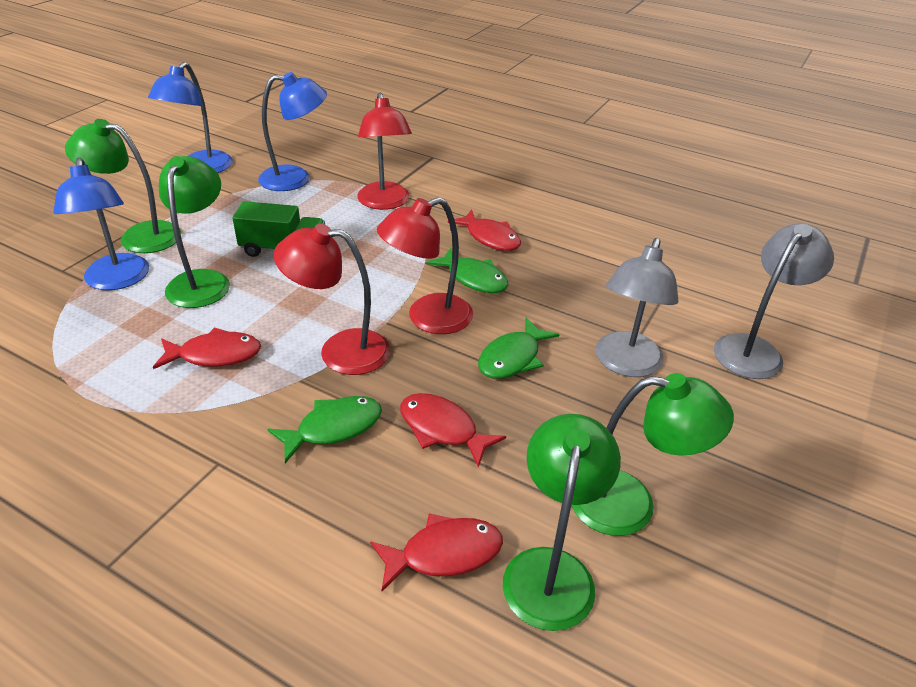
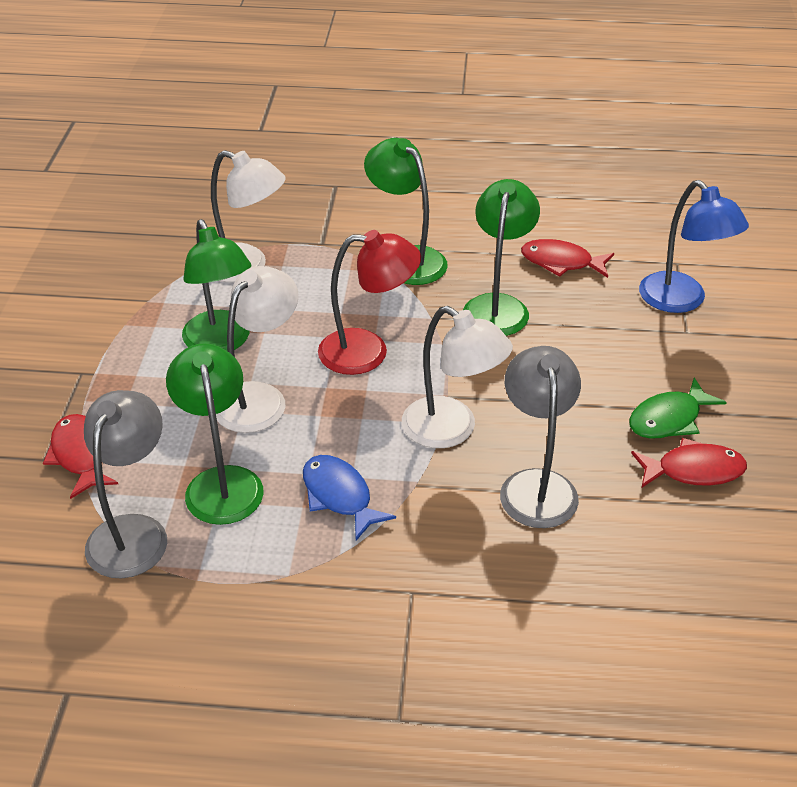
blue fish: none = 0 -> [303,455,396,541] = 1
blue lamp: [53,158,149,290] [148,62,233,173] [258,72,327,191] = 3 -> [639,180,749,313] = 1
green fish: [267,396,382,463] [426,248,508,293] [478,318,560,379] = 3 -> [629,377,727,439] = 1
green truck: [232,201,325,257] = 1 -> none = 0
red fish: [153,327,261,369] [370,514,503,591] [400,393,506,467] [448,210,521,251] = 4 -> [43,414,118,499] [521,239,614,278] [631,438,747,487] = 3
red lamp: [273,224,390,375] [357,93,412,210] [377,197,473,334] = 3 -> [318,230,421,375] = 1
white lamp: none = 0 -> [211,150,286,282] [216,266,298,433] [402,306,513,448] = 3

